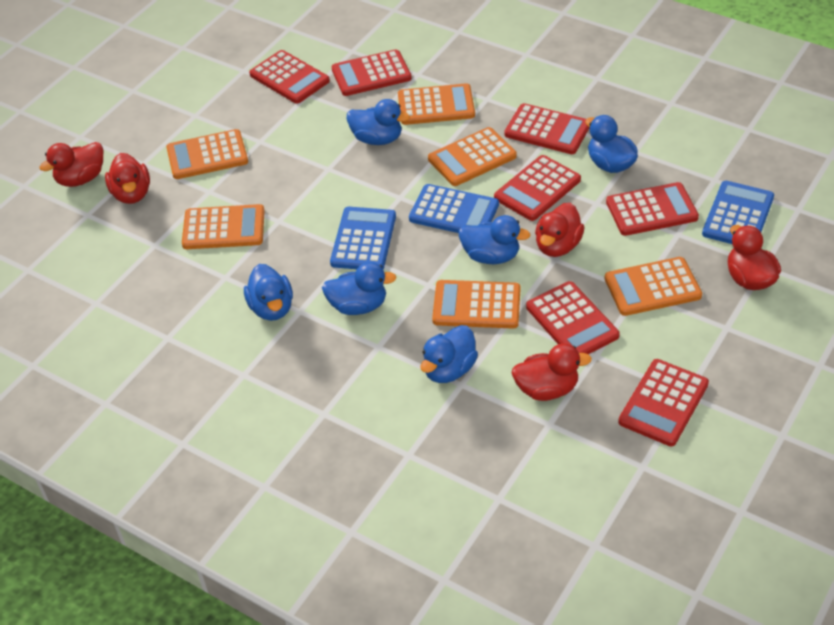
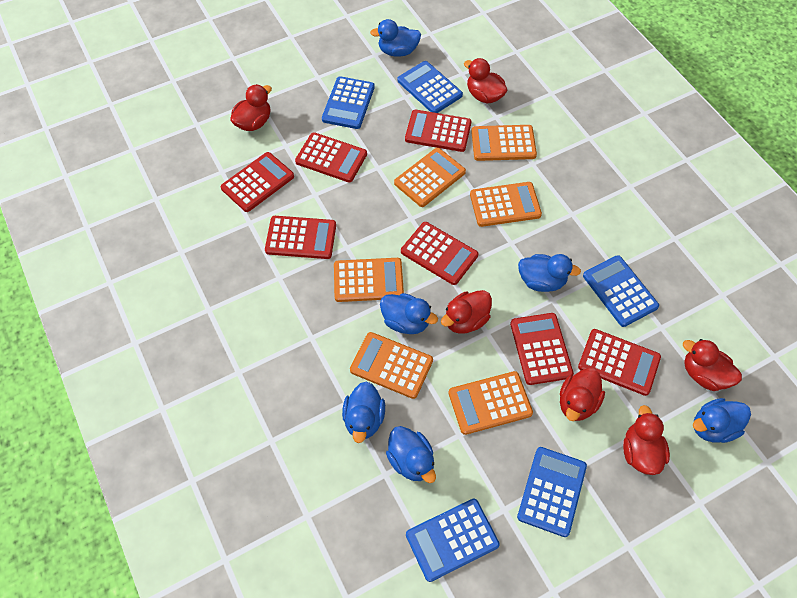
blue calculator: [330,207,396,269] [409,184,499,233] [702,181,774,244] = 3 -> [322,76,375,129] [397,61,463,113] [406,499,500,582] [517,447,587,537] [583,255,659,327] = 5
red duck: [39,142,103,187] [105,153,150,204] [512,343,592,401] [535,203,585,257] [728,225,781,290] = 5 -> [230,84,272,131] [441,290,492,334] [464,58,507,103] [560,368,605,421] [623,405,670,475] [683,339,742,391] = 6

